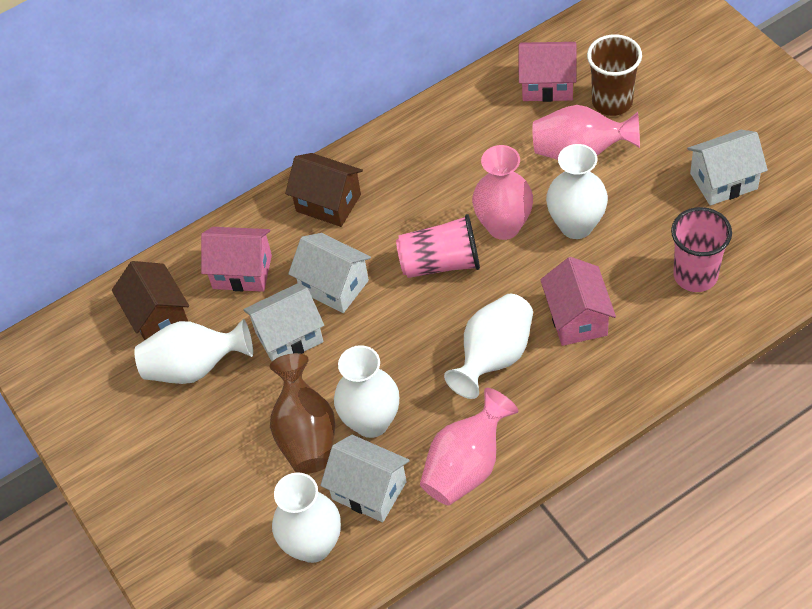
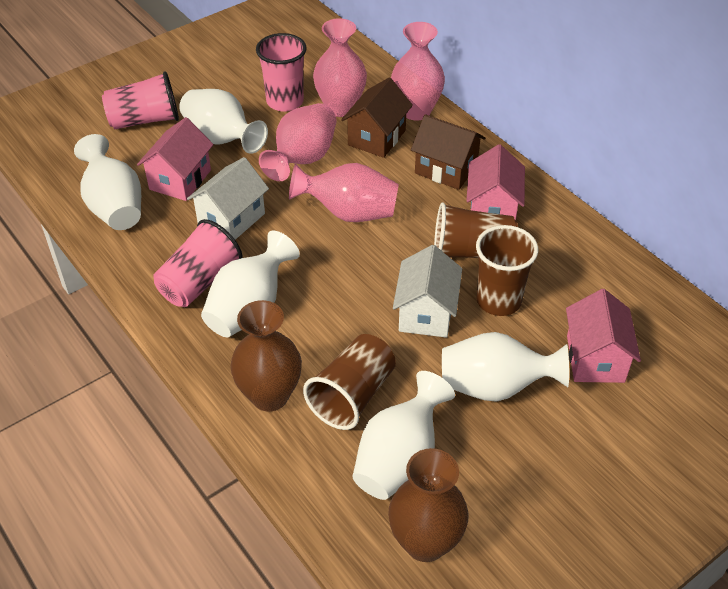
brown cup: [587,34,642,116] = 1 -> [303,334,396,430] [434,202,518,258] [476,225,538,316] = 3
brown vase: [270,353,335,474] = 1 -> [230,300,302,411] [388,448,469,562] = 2
pink cup: [396,214,480,278] [671,207,732,292] = 2 -> [102,71,179,129] [153,219,243,307] [256,33,307,112] = 3
pink vase: [420,388,519,505] [472,145,533,240] [532,105,640,160] = 3 -> [259,103,336,181] [289,163,399,222] [313,18,367,117] [391,22,445,121] = 4
white house: [243,283,324,361] [288,233,371,313] [320,435,410,522] [687,130,768,206] = 4 -> [187,157,269,240] [393,245,462,338] = 2

